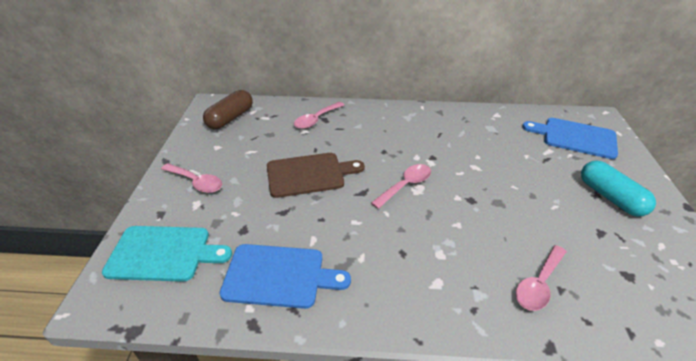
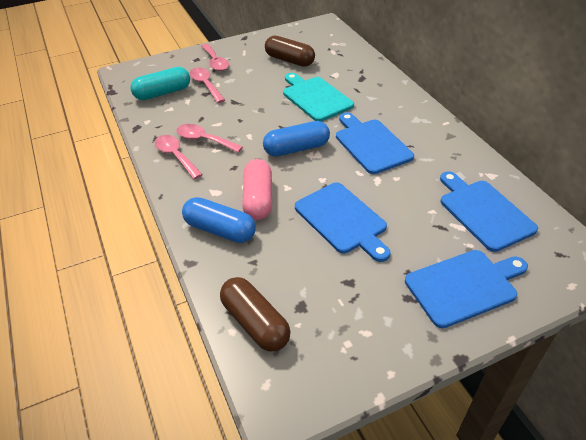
blue capsule: none = 0 -> [182,197,256,243] [263,121,330,157] = 2
blue cutting board: [219,244,351,309] [522,118,618,159] = 2 -> [295,183,391,262] [336,112,414,174] [405,250,528,328] [440,171,538,252] = 4
brown capsule: [203,90,253,129] = 1 -> [220,277,291,352] [265,36,315,67] = 2
brown cutting board: [267,153,365,198] = 1 -> none = 0
pink capsule: none = 0 -> [242,159,272,220] = 1

